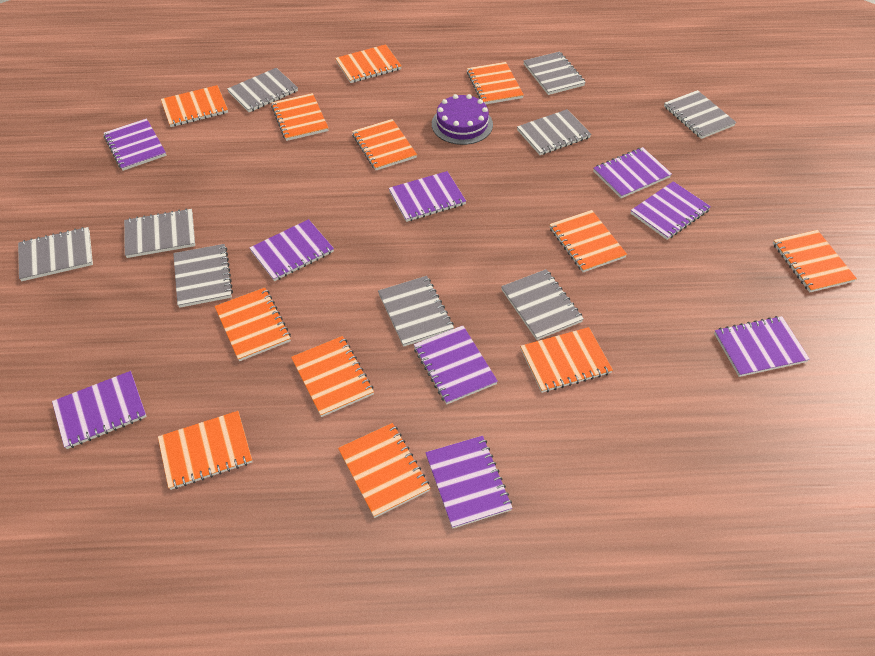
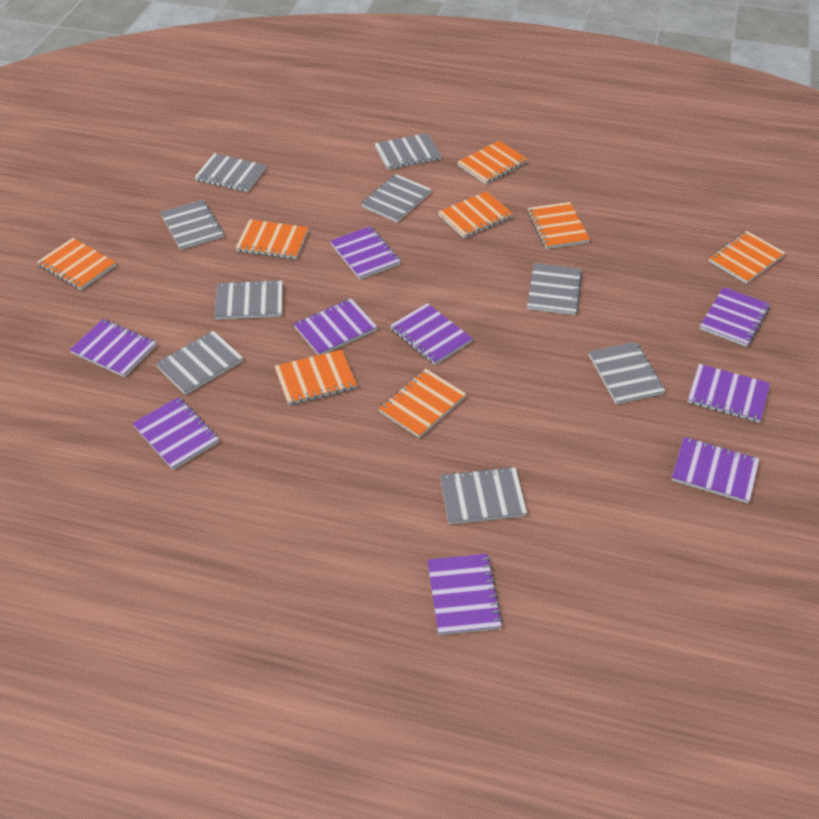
orange notebook: [158,411,252,490] [161,85,228,127] [215,288,291,361] [271,93,328,141] [291,336,374,417] [335,44,401,83] [338,423,430,518] [352,119,417,170] [467,62,524,104] [520,327,613,393] [549,210,627,272] [773,230,857,293] = 12 -> [37,238,116,290] [236,219,308,259] [274,350,357,405] [379,369,466,438] [438,191,513,238] [458,141,528,184] [527,202,590,249] [709,231,785,284] = 8
purple cake: [432,94,493,145] = 1 -> none = 0

